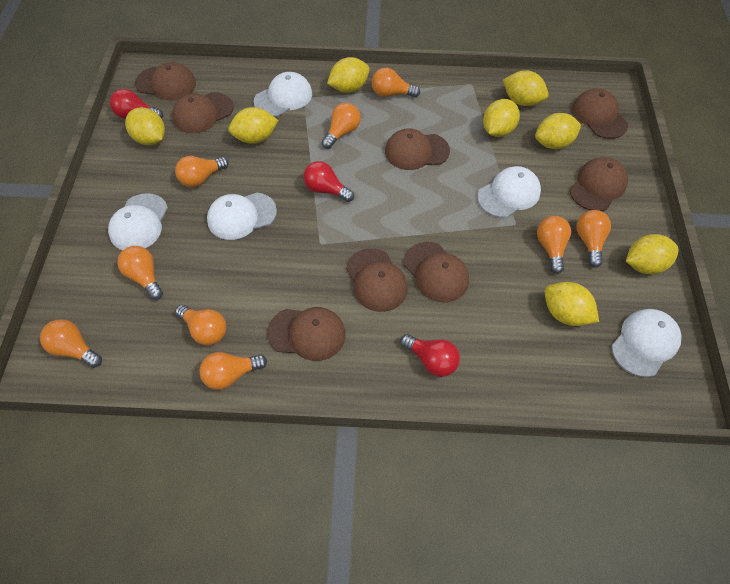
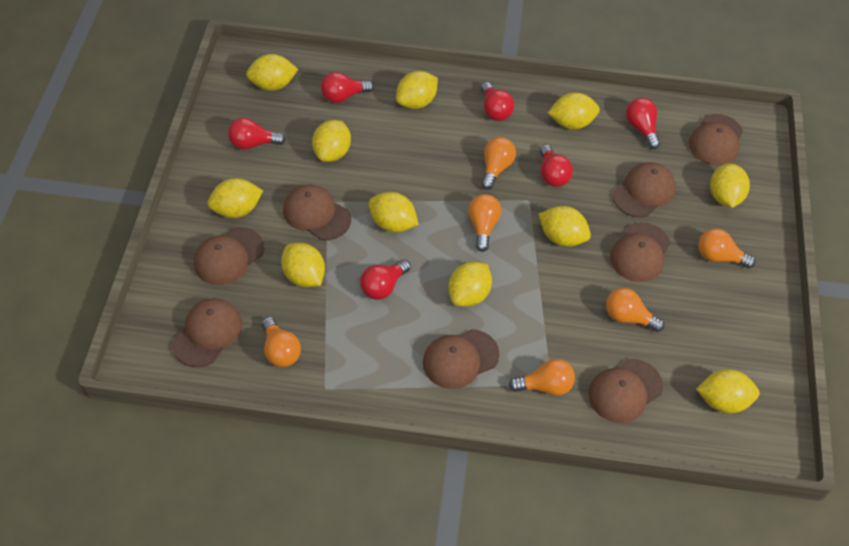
orange light bulb: [40,319,102,368] [117,246,163,300] [175,156,229,187] [175,305,227,346] [199,352,267,390] [322,103,361,149] [371,68,420,97] [537,216,571,274] [577,210,611,267] = 9 -> [262,317,301,367] [468,194,501,252] [481,137,516,190] [509,359,575,396] [606,288,664,332] [698,228,755,268] = 6
red light bulb: [110,89,163,119] [303,161,354,202] [400,334,460,377] = 3 -> [228,118,286,150] [321,72,374,103] [360,259,411,300] [481,82,514,121] [540,144,573,187] [626,98,660,149] = 6
white cap: [108,193,168,250] [207,193,277,240] [254,72,312,117] [477,166,541,218] [611,309,681,377] = 5 -> none = 0
yellow lemon: [125,107,165,145] [228,107,279,144] [327,57,370,93] [483,99,520,137] [503,70,548,106] [535,113,581,149] [545,282,599,326] [626,234,679,274] = 8 -> [207,178,263,218] [246,54,298,91] [281,243,325,287] [312,120,351,162] [369,192,419,233] [396,71,438,109] [448,262,492,307] [538,206,591,247] [548,92,600,130] [696,369,760,413] [710,163,750,208] = 11

